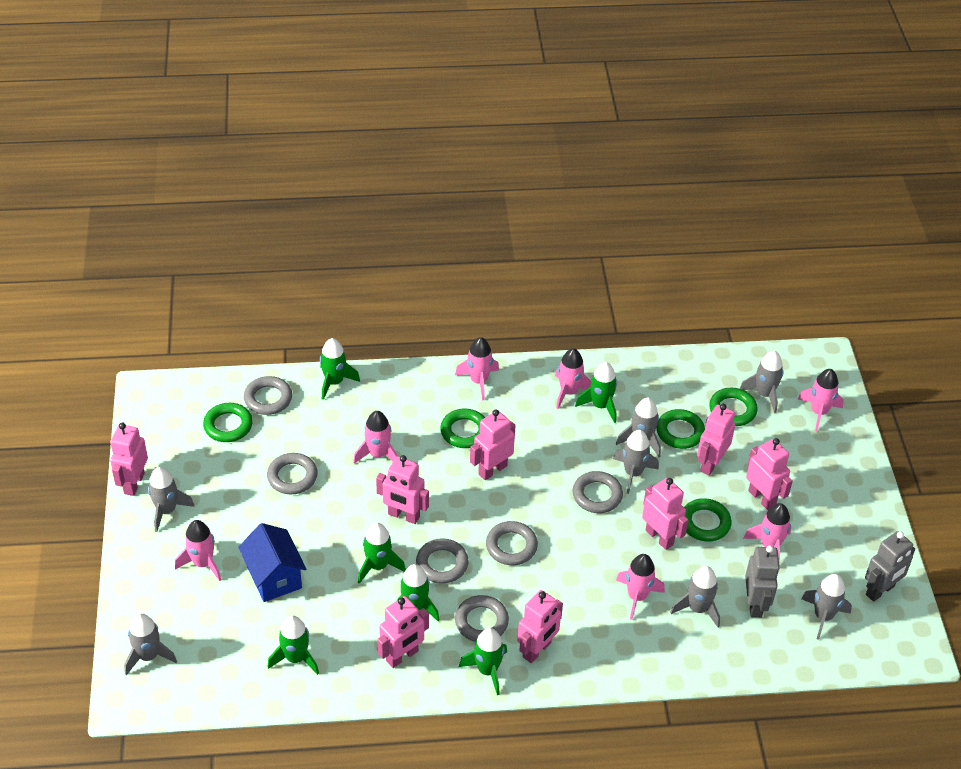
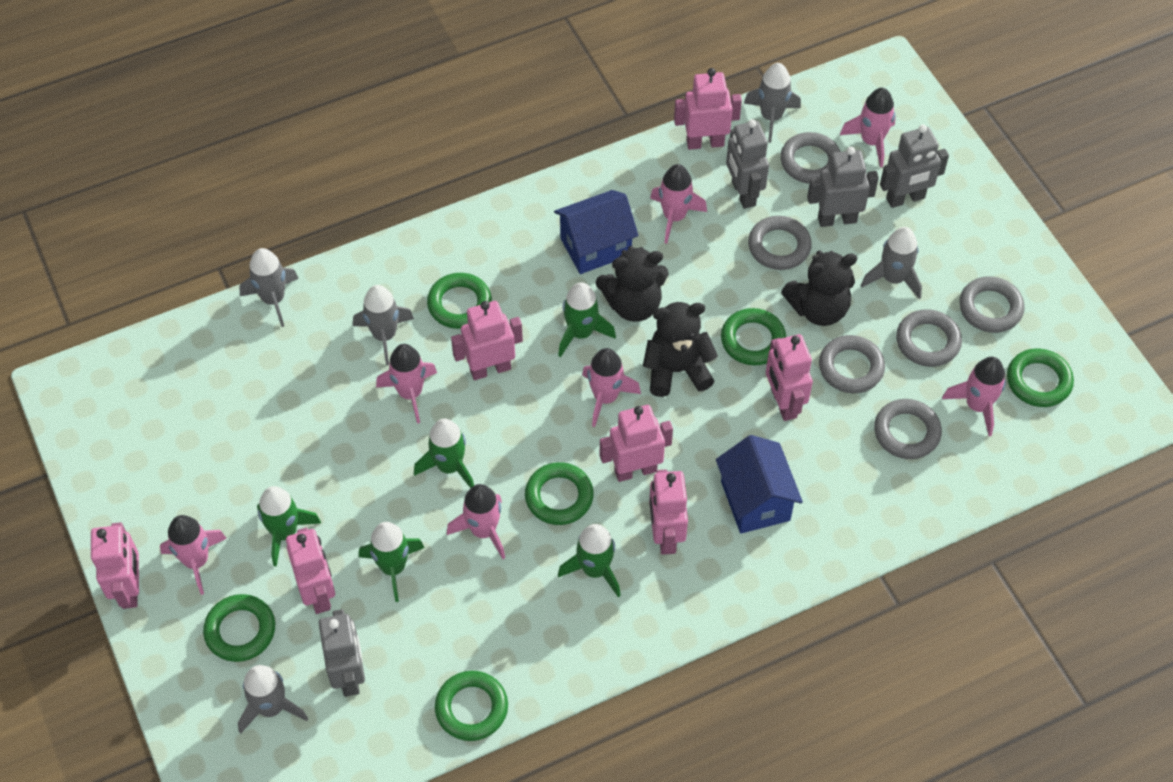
black teddy bear: none = 0 -> [596,246,668,322] [643,302,718,397] [781,250,857,326] = 3
blue house: [238,523,306,602] = 1 -> [554,190,639,274] [716,435,803,534] = 2
green ring: [203,403,253,442] [440,409,485,448] [656,409,705,449] [684,498,732,542] [709,388,758,426] = 5 -> [203,594,275,662] [427,273,492,329] [435,671,508,741] [525,462,594,525] [721,308,786,366] [1007,348,1074,407] = 6
green rocket: [268,615,319,675] [320,338,360,400] [358,523,406,584] [395,564,439,621] [459,628,507,695] [575,362,617,423] = 6 -> [257,486,321,567] [359,522,424,602] [414,419,474,488] [558,282,616,357] [558,524,621,597] = 5
grey robot: [745,545,780,618] [865,531,915,602] = 2 -> [319,609,365,697] [726,119,769,209] [807,147,879,227] [880,125,949,208] = 4
grey rocket: [124,613,177,675] [148,467,195,532] [613,430,659,494] [616,398,661,457] [670,566,720,628] [740,351,784,413] [801,574,852,640] = 7 -> [238,665,308,734] [239,248,299,327] [353,285,414,365] [744,63,801,143] [861,227,922,299] = 5
pink robot: [110,422,148,496] [376,455,429,524] [377,596,429,668] [470,409,516,480] [518,590,563,663] [642,478,689,550] [697,404,735,476] [746,438,793,510] = 8 -> [91,522,139,609] [286,527,335,614] [451,301,523,380] [600,405,673,482] [649,469,688,555] [674,68,742,150] [766,334,813,421] = 7

